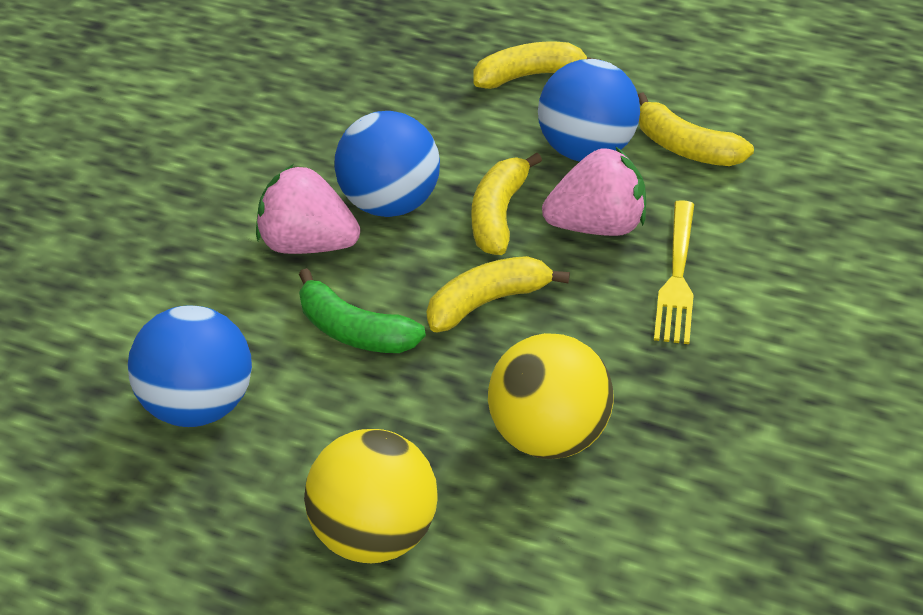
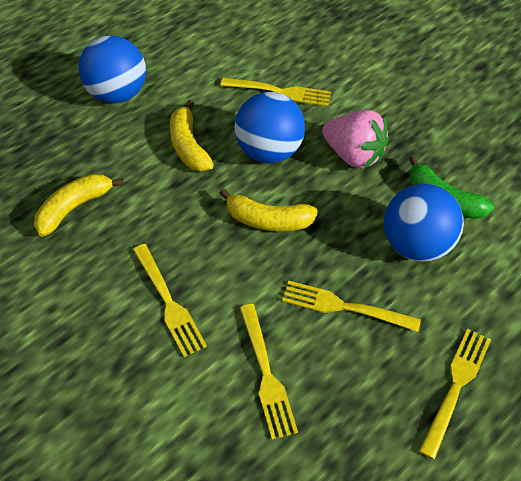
pink strawberry: [256,164,360,254] [542,146,646,236] = 2 -> [322,110,389,169] = 1
yellow ball: [304,429,437,563] [488,333,613,459] = 2 -> none = 0
yellow banana: [427,256,570,333] [471,153,542,255] [474,42,600,89] [638,92,754,166] = 4 -> [34,174,124,237] [170,100,214,172] [219,189,319,231] = 3
yellow fork: [654,200,694,344] = 1 -> [133,244,207,357] [221,78,331,107] [240,304,298,440] [282,281,421,332] [419,329,491,459] = 5

